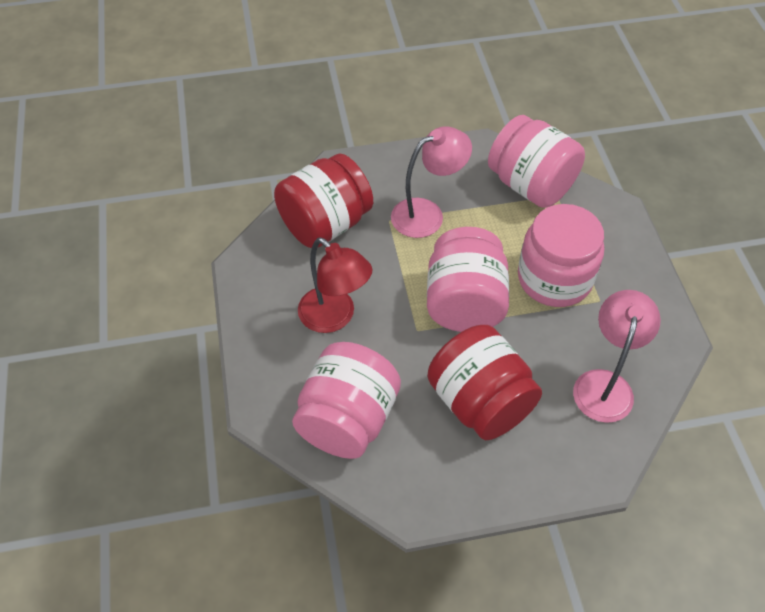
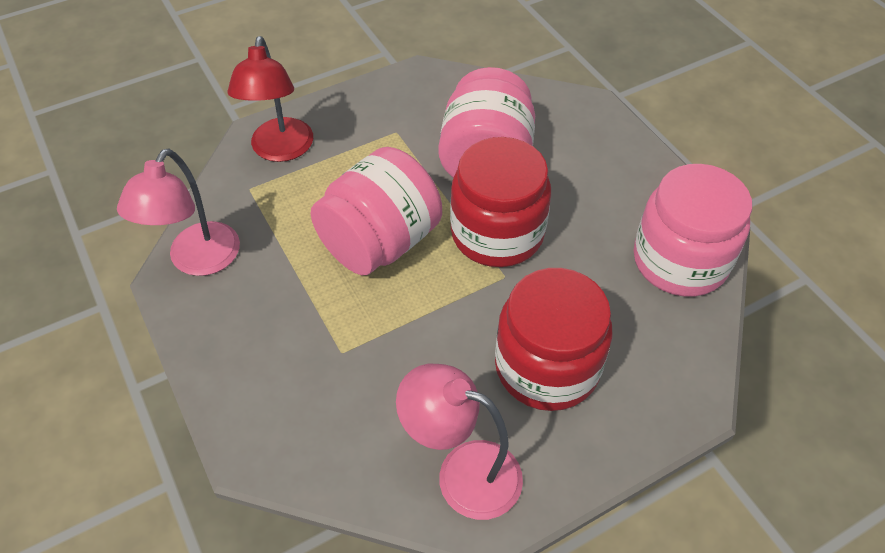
pink jar: [292,342,401,459] [427,227,509,332] [488,115,585,208] [518,204,604,307] = 4 -> [311,147,442,275] [439,67,535,178] [634,164,752,297] = 3

